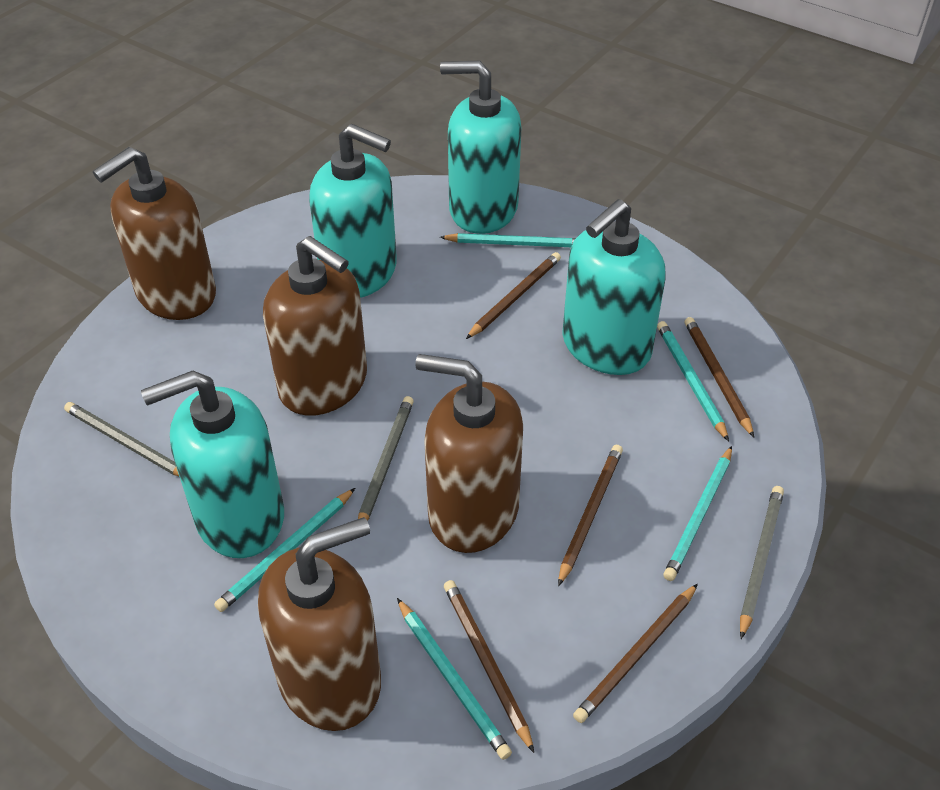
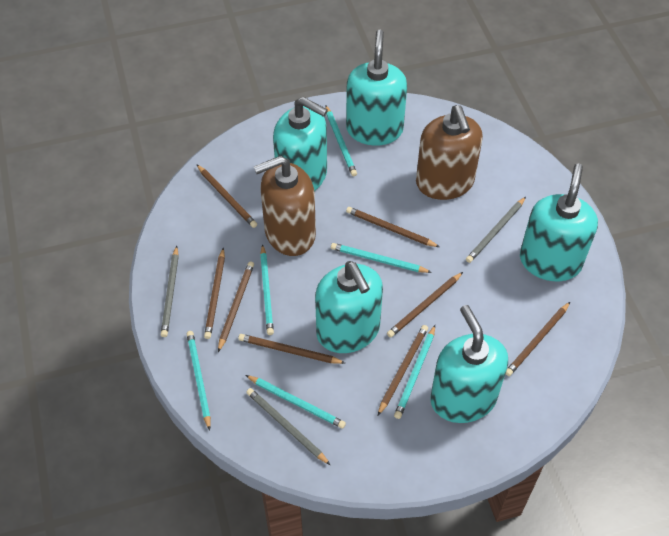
brown pencil: [444,580,534,753] [466,252,561,339] [558,445,623,586] [573,584,698,723] [685,317,754,437] = 5 -> [196,164,257,228] [204,247,225,339] [218,262,254,352] [238,334,345,364] [346,207,439,247] [378,325,428,415] [387,272,463,338] [506,302,570,376] = 8
brown soap dispenser: [93,147,216,320] [258,517,381,731] [263,236,367,416] [415,354,523,553] = 4 -> [254,156,316,256] [416,105,483,200] = 2
turquoise pencil: [214,488,355,612] [397,598,512,760] [440,233,576,247] [657,321,729,441] [663,446,732,581] = 5 -> [187,331,211,431] [246,375,346,429] [260,244,274,335] [326,106,357,176] [331,243,432,273] [394,325,435,419] = 6
turquoise soap dispenser: [141,370,284,558] [309,124,397,298] [440,61,521,234] [562,199,666,375] = 4 -> [273,97,328,191] [315,261,383,353] [346,30,407,145] [431,305,508,423] [520,164,598,281] = 5

